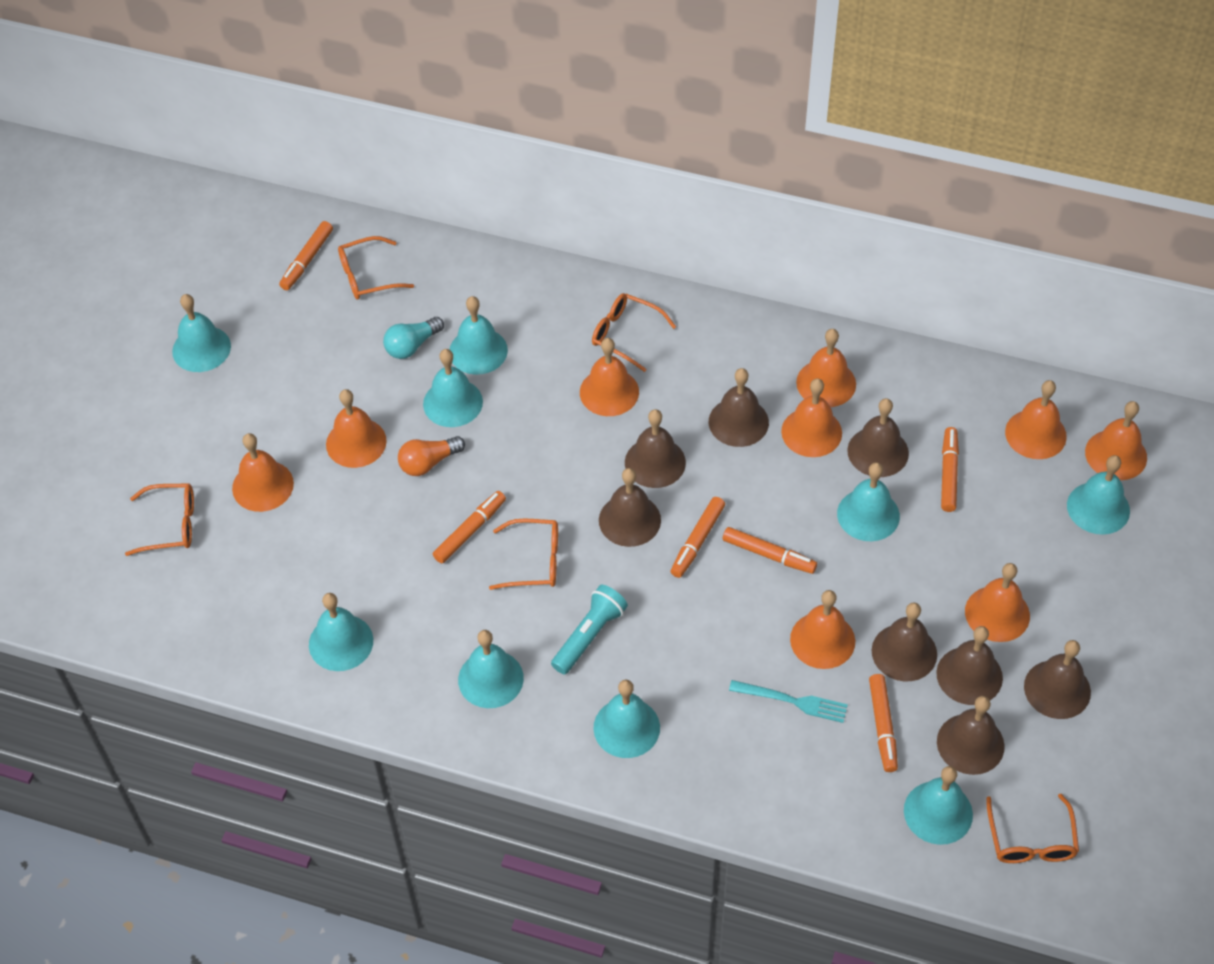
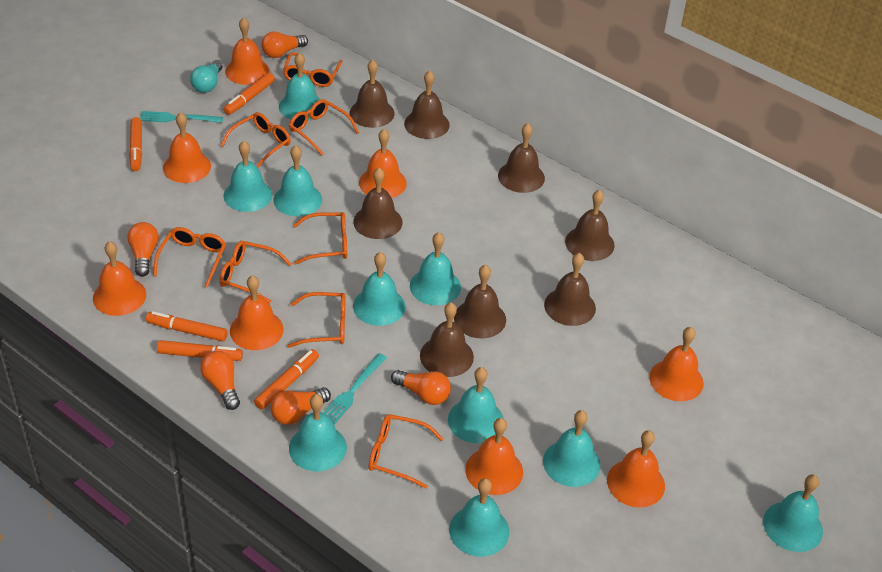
orange bell: [232,433,294,512] [326,389,387,468] [580,338,639,416] [781,378,842,457] [790,590,855,669] [796,329,856,407] [965,563,1030,642] [1005,380,1067,459] [1085,401,1147,480] = 9 -> [93,241,146,316] [163,112,211,183] [225,17,269,85] [230,275,284,350] [359,129,407,198] [465,418,523,495] [607,430,665,508] [649,327,704,401] = 8
orange glasses: [125,483,194,556] [338,236,414,300] [489,519,558,590] [592,293,676,372] [986,794,1079,863] = 5 -> [153,227,226,288] [219,241,292,303] [220,112,291,168] [283,52,343,87] [288,292,345,348] [289,99,359,155] [293,212,347,265] [369,414,444,489] = 8
orange light bulb: [398,436,465,476] = 1 -> [127,222,159,277] [200,351,240,410] [261,31,308,58] [270,387,331,425] [391,370,451,405] = 5
orange marker: [279,221,333,290] [433,491,506,563] [670,497,725,578] [723,527,817,574] [869,674,898,772] [941,427,959,512] = 6 -> [129,117,142,171] [146,311,228,341] [157,340,243,361] [223,73,275,115] [254,349,319,410] = 5
turquoise bell: [172,294,231,372] [309,593,373,671] [423,349,483,427] [449,296,508,375] [458,630,524,708] [594,679,660,758] [837,462,900,541] [904,766,973,845] [1067,455,1130,535] = 9 -> [224,141,272,212] [273,145,322,216] [279,53,321,120] [289,394,347,471] [353,252,405,326] [410,232,461,305] [448,367,504,443] [449,478,509,557] [543,410,600,487] [763,475,823,552] = 10
turquoise flashlight: [551,585,628,674] = 1 -> none = 0
turquoise fork: [729,680,848,723] = 1 -> [140,111,223,123] [323,353,387,424] = 2

